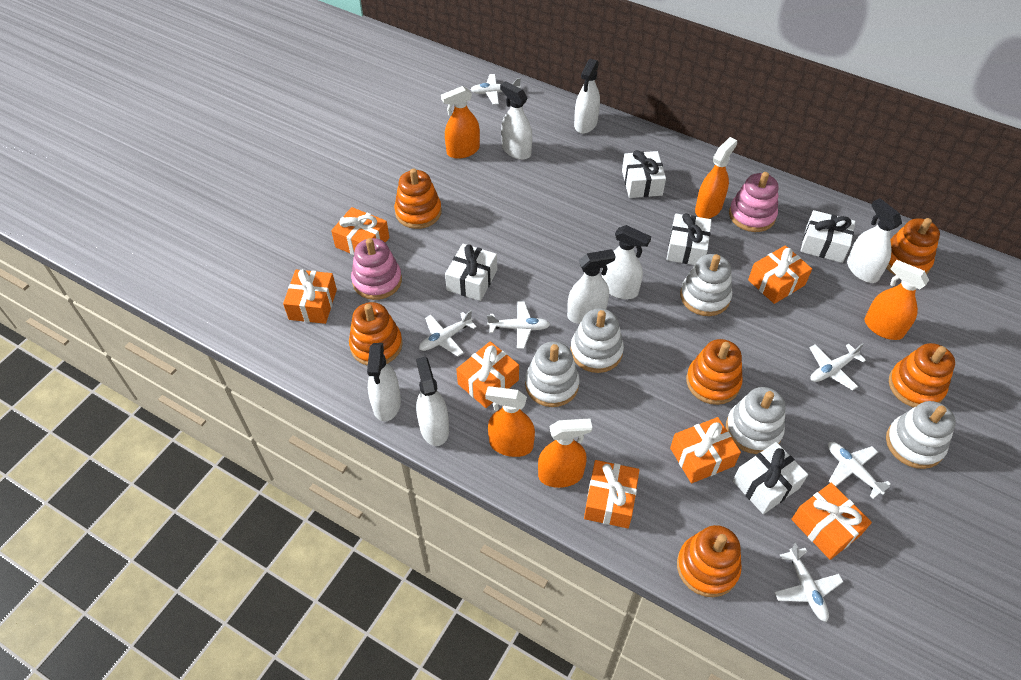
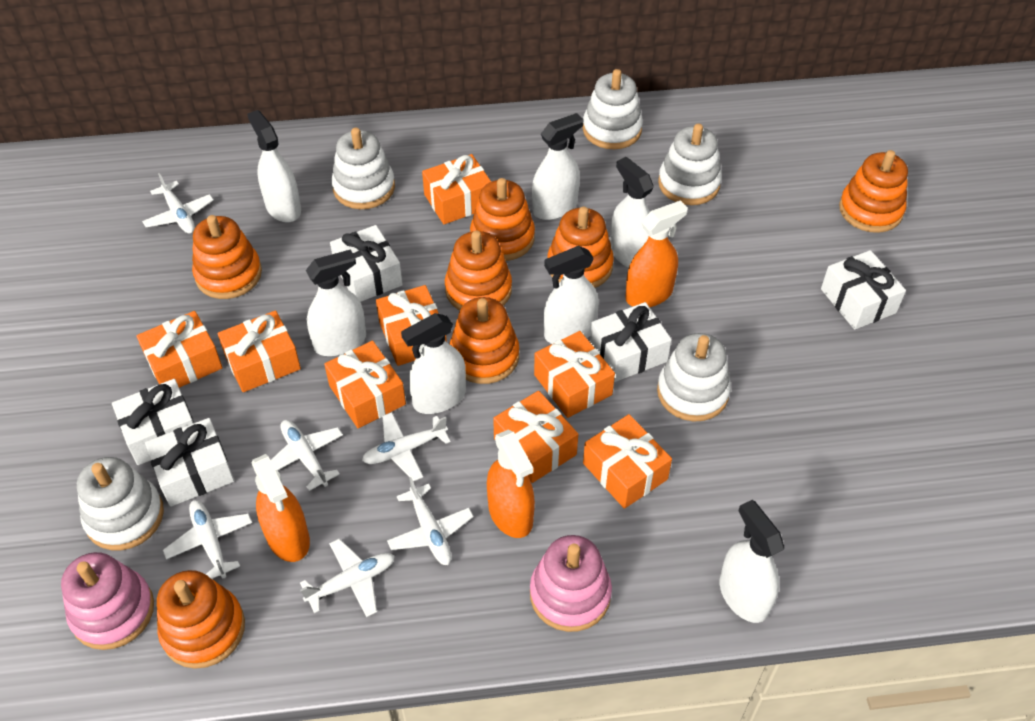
orange gift: [283,269,337,324] [331,207,389,255] [456,341,519,408] [584,460,639,528] [670,417,741,483] [748,245,812,304] [791,483,872,560] = 7 -> [136,311,223,388] [218,310,301,392] [324,341,406,428] [376,285,447,366] [422,154,491,224] [493,391,578,483] [534,331,615,418] [583,414,672,509] = 8
orange spray bottle: [441,86,480,159] [485,386,535,457] [538,418,592,488] [695,137,737,219] [865,260,929,340] = 5 -> [252,454,310,562] [487,430,535,538] [625,200,688,307] = 3
orange stacking toy: [349,302,403,366] [394,168,442,229] [677,525,742,597] [686,339,743,405] [886,218,940,275] [889,343,955,407] = 6 -> [157,570,245,669] [192,215,262,299] [445,231,512,310] [450,297,519,384] [470,178,535,261] [547,207,614,288] [839,150,908,233] = 7

